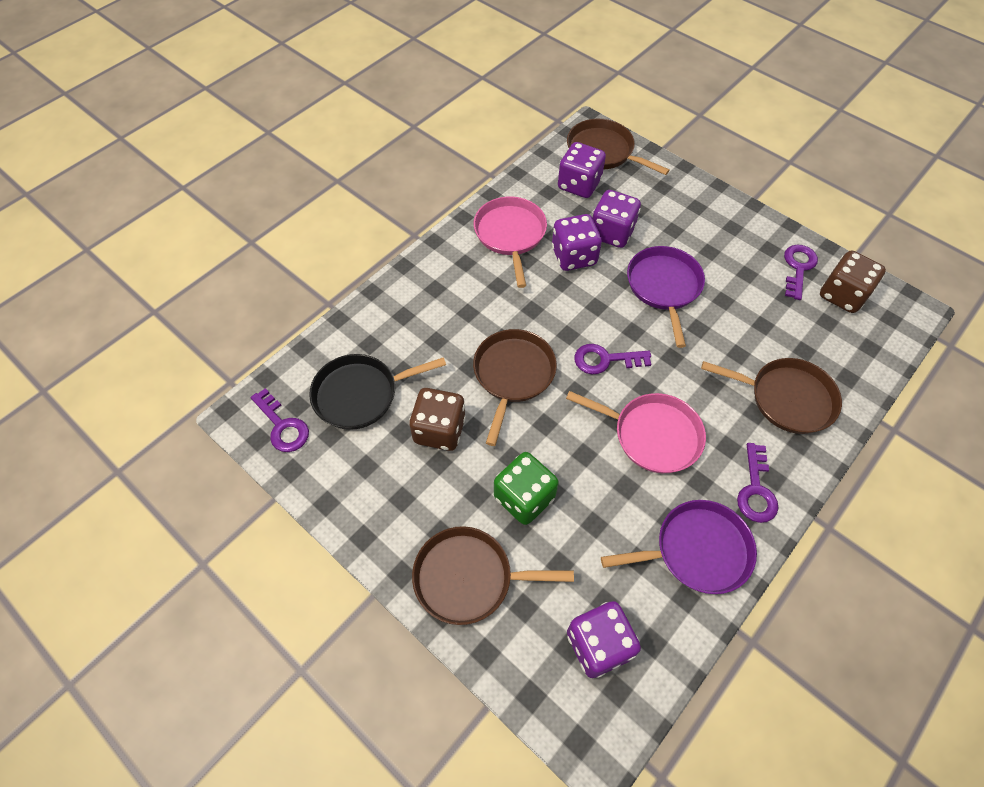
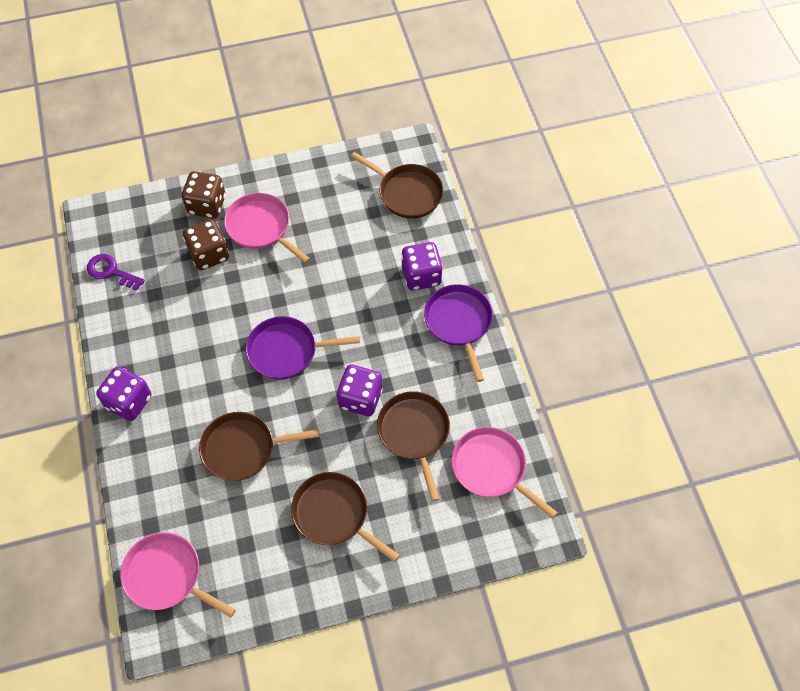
black pan: [309,354,446,430] = 1 -> none = 0
green dice: [494,452,559,525] = 1 -> none = 0
pink pan: [474,196,547,288] [566,391,706,473] = 2 -> [121,532,236,618] [224,193,310,263] [452,427,558,519] = 3
purple dice: [552,214,602,271] [558,142,606,198] [567,601,641,678] [593,190,641,248] = 4 -> [96,366,152,421] [337,365,383,416] [401,242,443,291] = 3
purple key: [251,388,309,452] [574,344,651,374] [737,443,778,523] [784,245,818,300] = 4 -> [87,254,145,291] = 1

